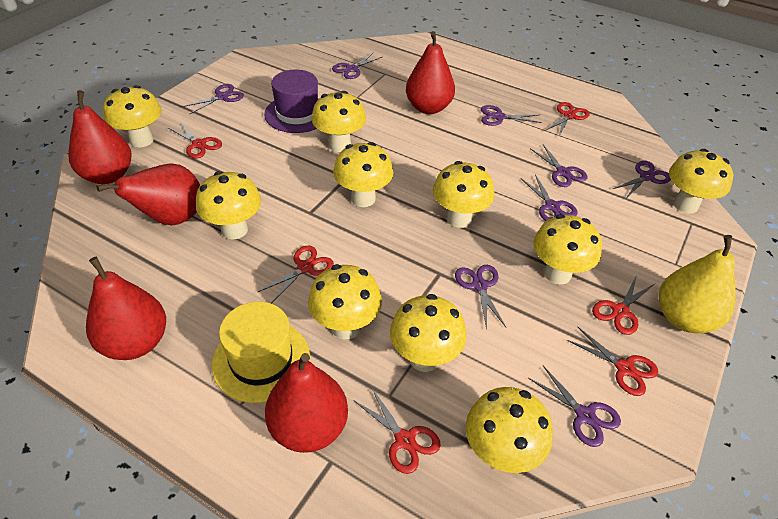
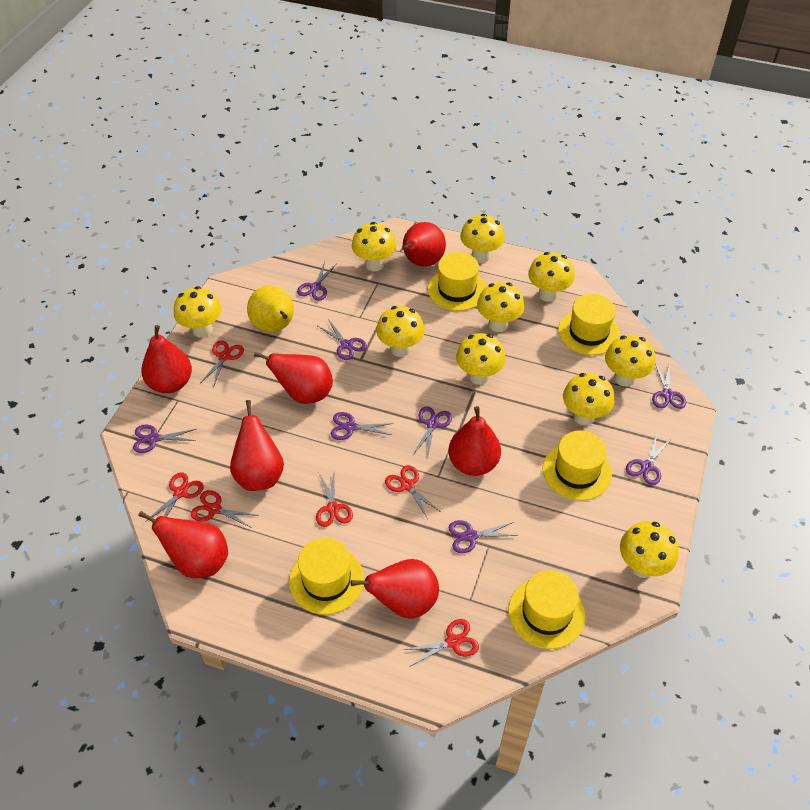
purple hat: [264,70,319,133] = 1 -> none = 0
red pear: [68,90,132,184] [86,257,166,360] [96,163,200,225] [265,353,348,453] [406,31,455,114] = 5 -> [138,511,228,578] [141,325,192,393] [230,400,284,491] [254,352,333,404] [351,559,439,619] [402,222,446,266] [448,406,501,476] = 7
yellow hat: [212,302,310,403] = 1 -> [289,538,364,615] [428,252,486,311] [509,570,585,649] [542,431,612,500] [558,294,620,355] = 5

